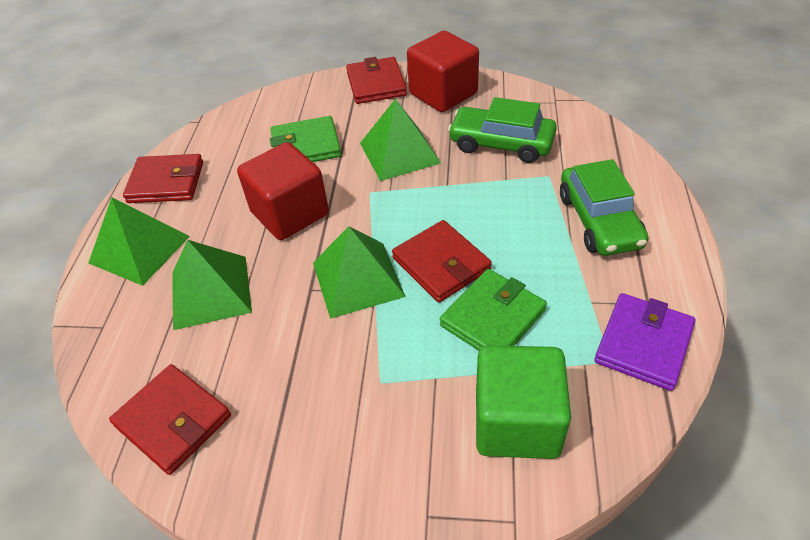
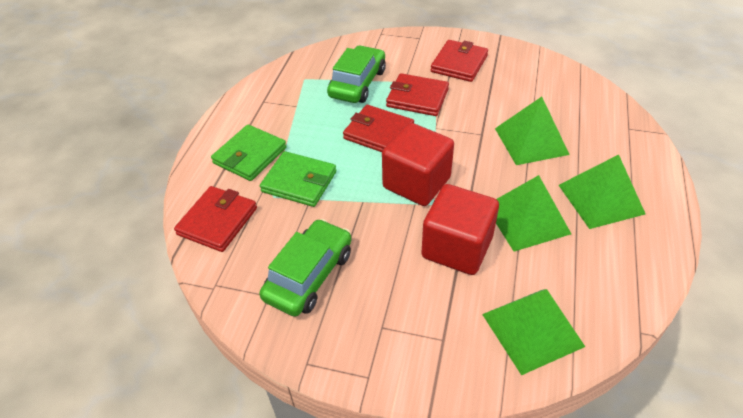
green cube: [476,345,571,459] = 1 -> none = 0
purple wallet: [594,293,696,391] = 1 -> none = 0

